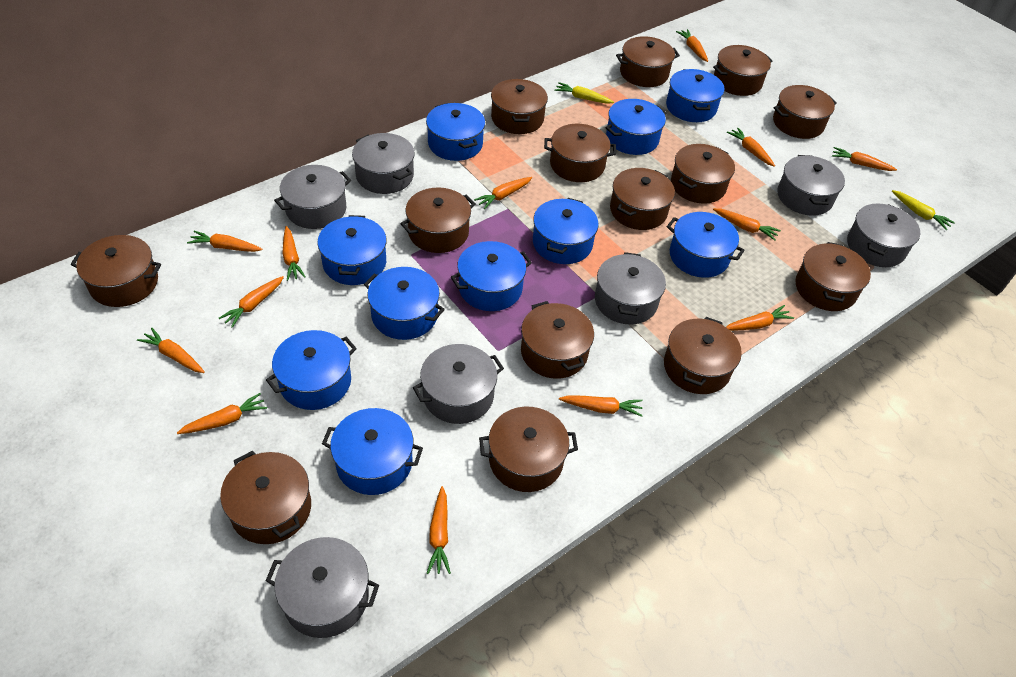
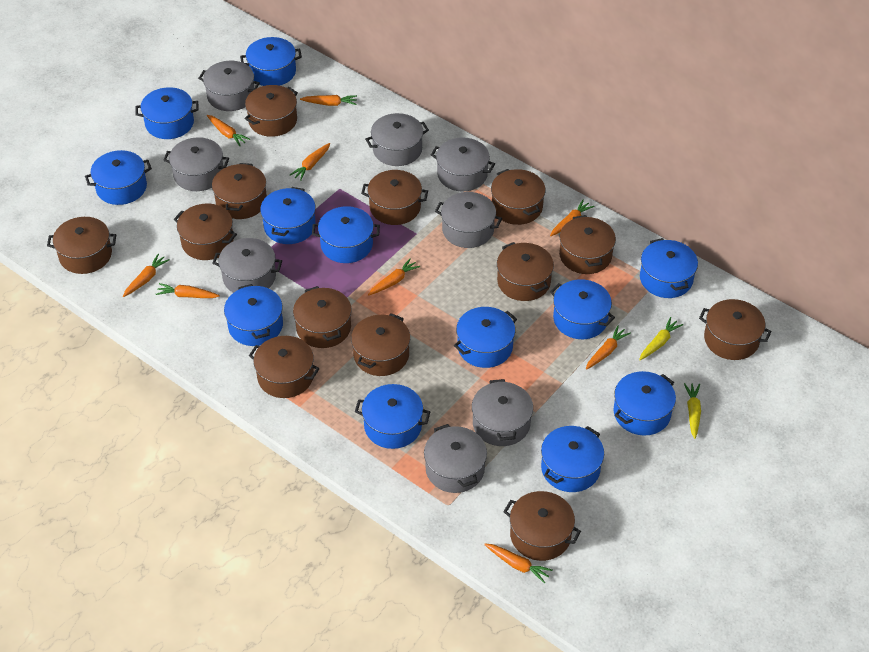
blue pot: [266,330,357,410] [317,215,387,285] [322,408,423,495] [364,267,445,340] [426,103,485,161] [451,241,532,311] [533,198,599,264] [605,99,666,155] [666,69,725,122] [667,212,745,278] = 10 -> [85,150,152,205] [135,87,199,139] [224,284,283,346] [240,37,302,86] [260,187,316,244] [312,206,380,263] [355,384,430,449] [454,307,517,368] [541,426,604,492] [550,279,615,339] [614,371,676,436] [640,238,698,298] = 12
brown pot: [71,235,161,307] [220,451,311,544] [400,187,475,253] [479,407,578,492] [491,79,548,134] [521,301,594,379] [544,124,616,182] [610,168,675,230] [616,36,680,87] [664,317,742,394] [671,144,735,204] [713,45,773,96] [773,85,837,139] [795,242,871,311] = 14 -> [47,217,116,274] [174,204,237,260] [212,163,267,219] [244,85,298,137] [249,336,320,398] [293,286,352,348] [351,313,410,376] [361,170,428,225] [491,169,546,225] [497,242,554,301] [503,491,581,561] [559,215,616,274] [699,299,772,360] = 13
grey pot: [266,537,379,638] [274,165,351,229] [352,133,415,194] [413,344,504,424] [595,252,666,325] [777,155,845,216] [847,204,921,267] = 7 -> [163,137,229,191] [198,61,260,111] [212,238,282,293] [365,113,429,166] [424,424,487,493] [431,138,495,191] [435,192,502,248] [472,379,533,446] = 8
orange carrot: [137,328,205,373] [177,393,267,434] [187,231,263,252] [219,276,284,328] [282,226,305,281] [427,486,451,574] [474,177,532,209] [559,395,643,417] [676,29,708,62] [713,208,781,241] [726,305,794,331] [727,128,775,167] [832,147,897,171] = 13 -> [123,254,170,297] [156,283,220,298] [207,115,250,146] [290,143,330,181] [300,95,357,106] [368,258,420,295] [484,544,553,584] [550,199,595,236] [586,326,631,370] = 9

